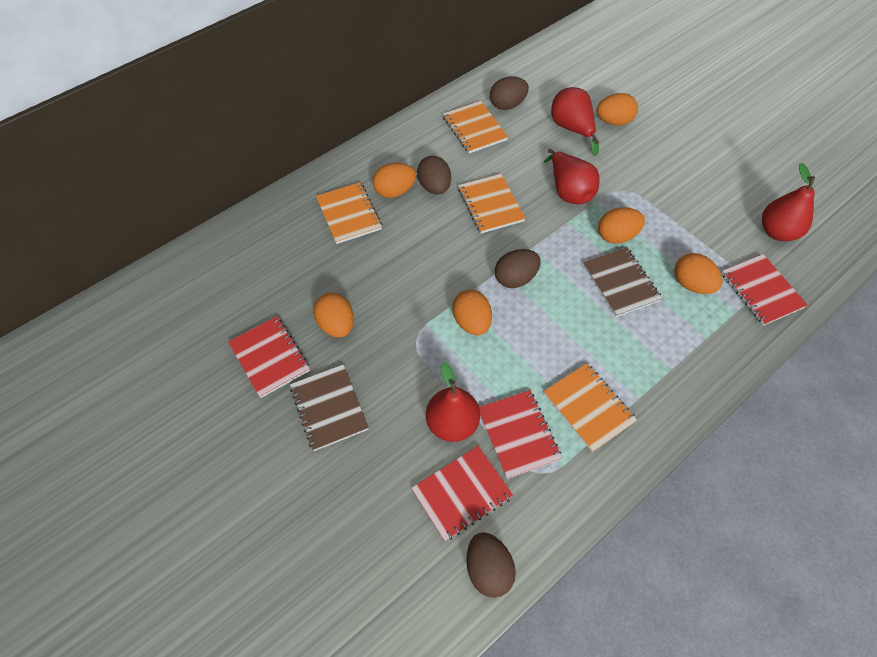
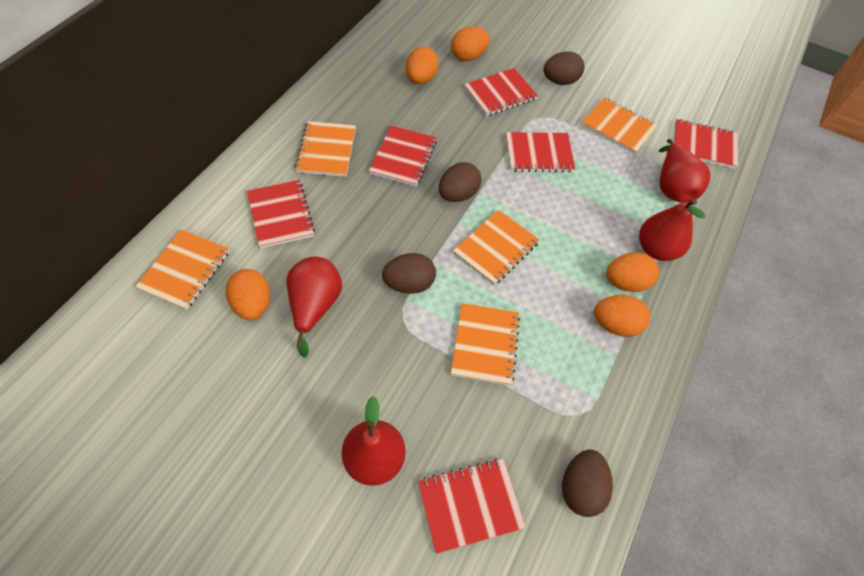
brown notebook: [290,364,369,451] [583,247,662,317] = 2 -> none = 0
orange egg: [313,293,354,338] [373,163,416,198] [452,290,492,335] [597,93,638,125] [598,207,645,244] [674,253,722,294] = 6 -> [226,269,270,320] [406,47,439,84] [451,26,490,61] [594,295,650,337] [606,253,659,292] = 5
orange notebook: [316,182,382,244] [443,101,508,153] [458,174,526,233] [544,363,637,452] = 4 -> [135,229,230,310] [295,121,356,177] [451,303,520,386] [453,210,540,285] [582,97,658,154] = 5
red notebook: [228,316,310,398] [411,446,513,541] [479,390,562,479] [721,254,808,326] = 4 -> [247,180,315,248] [369,125,437,186] [418,459,526,554] [464,68,538,116] [506,132,575,173] [674,119,738,169] = 6

